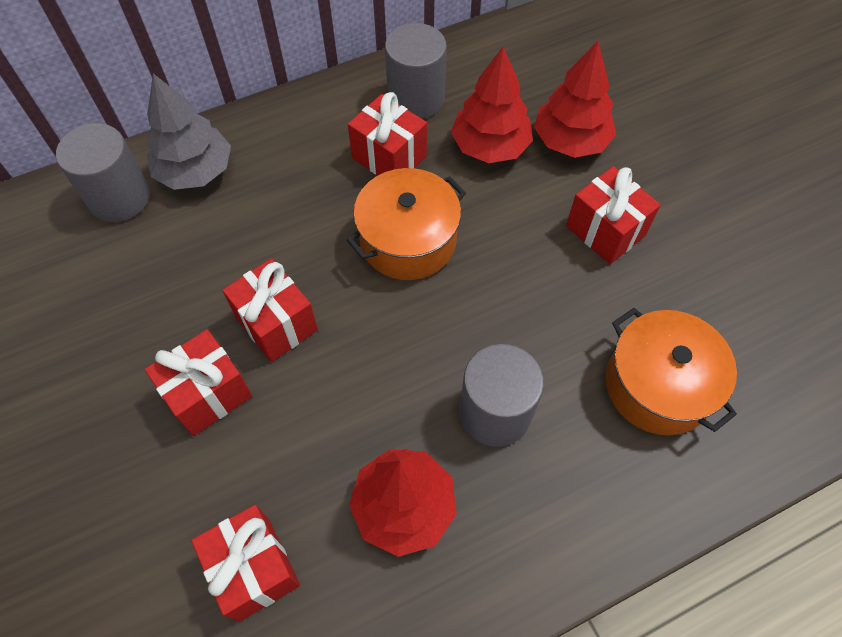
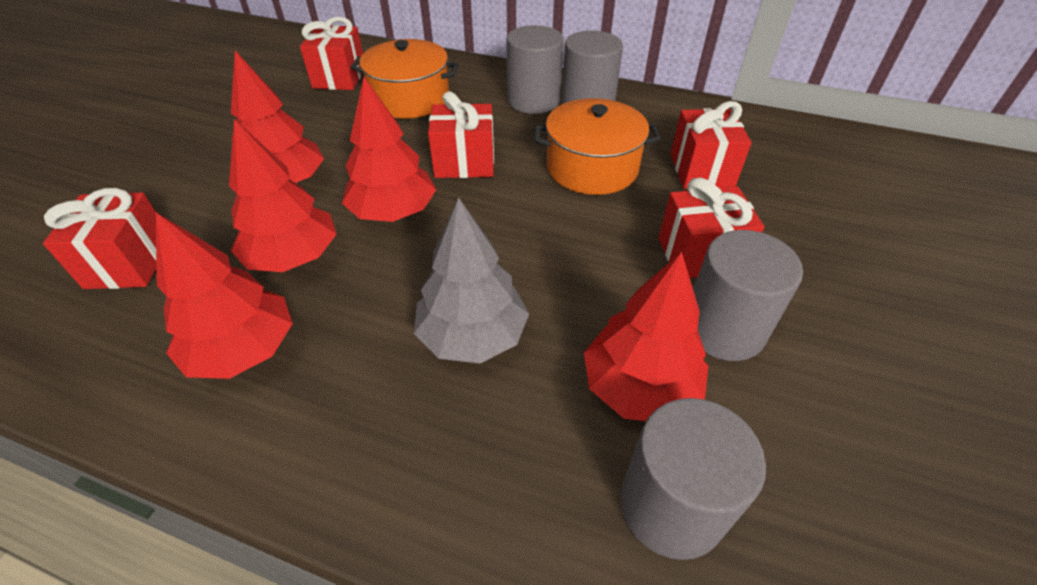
grey cylinder: [56,123,150,222] [385,23,447,119] [459,344,544,447] = 3 -> [506,25,564,114] [561,30,623,105] [621,398,766,560] [693,230,803,361] = 4
red tree: [349,449,456,557] [451,47,533,163] [534,41,616,158] = 3 -> [156,212,293,379] [229,119,337,272] [231,51,324,183] [342,77,436,222] [584,252,708,421] = 5

